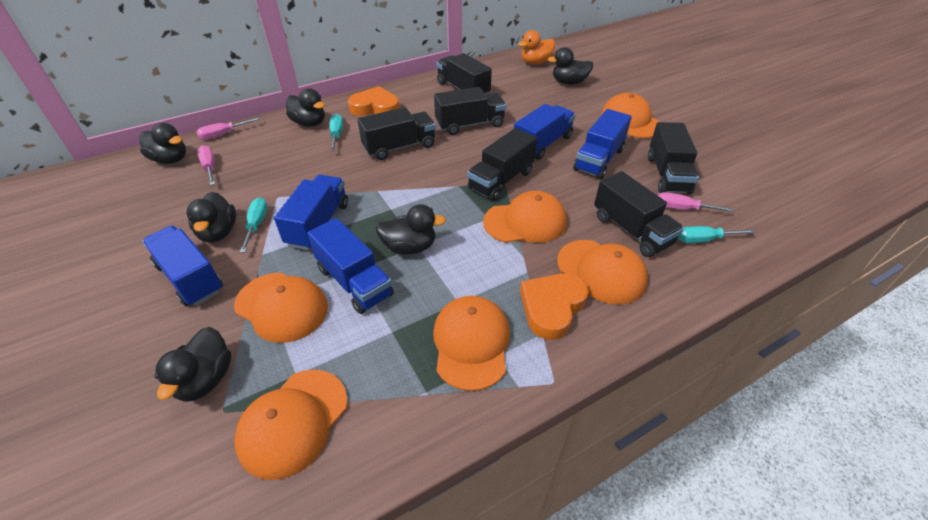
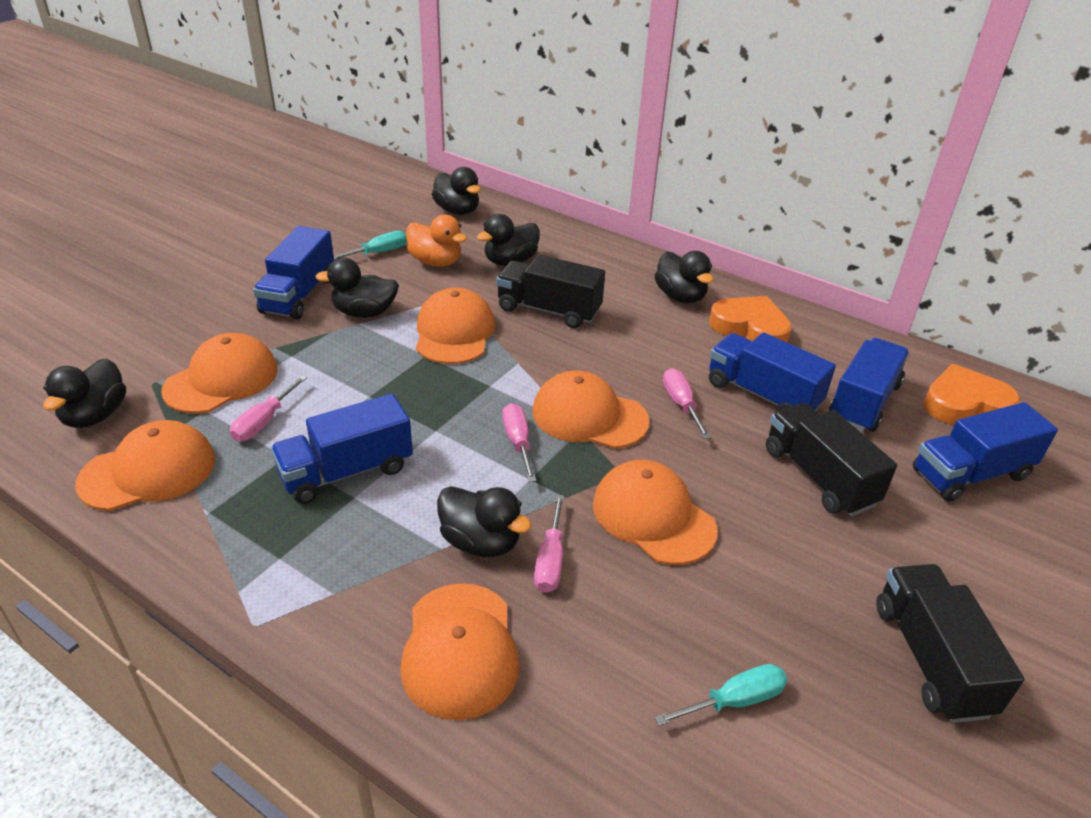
black truck: [357,107,436,160] [434,87,506,135] [436,53,492,94] [467,128,537,201] [594,171,684,257] [648,122,699,194] = 6 -> [496,255,605,328] [766,403,897,517] [876,564,1024,723] = 3
pink screwdriver: [196,117,260,140] [197,145,215,185] [658,192,734,212] = 3 -> [230,375,307,442] [502,403,536,482] [534,495,564,593] [663,368,711,439] = 4
turquoise screwdriver: [240,197,268,253] [330,114,343,151] [678,226,755,243] = 3 -> [334,231,407,260] [655,664,787,726] = 2

